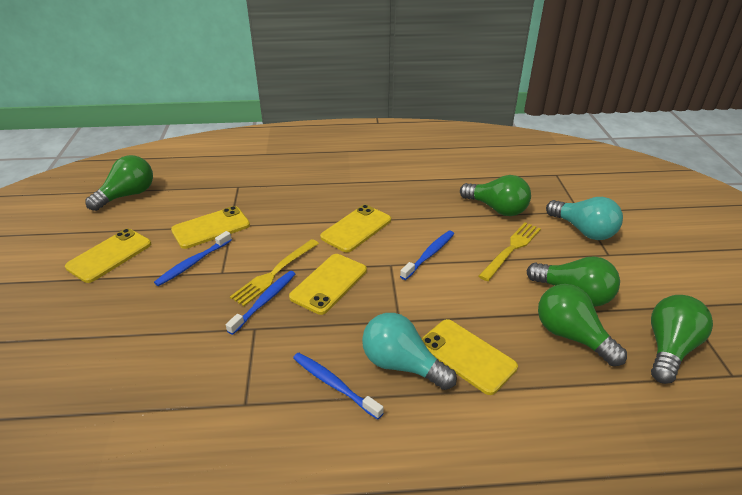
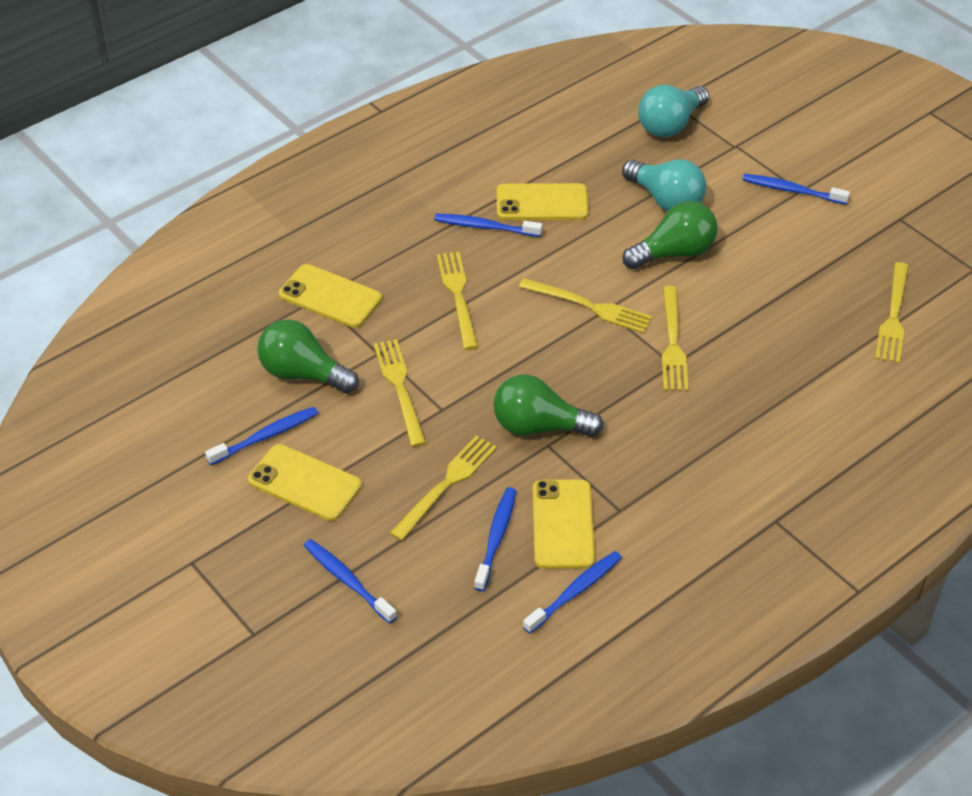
blue toothbrush: [154,231,232,286] [226,271,295,335] [293,352,383,419] [400,231,454,280] = 4 -> [205,407,318,465] [304,539,397,624] [434,214,542,237] [474,487,516,591] [523,551,622,634] [742,174,850,205] = 6
green light bulb: [85,155,153,211] [460,175,531,216] [527,256,620,307] [538,284,627,366] [651,295,713,384] = 5 -> [257,319,359,394] [493,374,604,437] [622,201,718,269] = 3
yellow fork: [230,239,319,306] [479,222,541,281] = 2 -> [374,339,426,447] [390,435,497,541] [437,251,478,350] [519,278,653,333] [662,286,689,391] [875,262,909,363] = 6
yellow phone: [65,229,151,283] [171,206,250,249] [289,254,367,315] [320,205,391,253] [421,319,518,395] = 5 -> [248,444,362,521] [279,264,382,328] [497,183,588,220] [533,479,595,569] = 4

